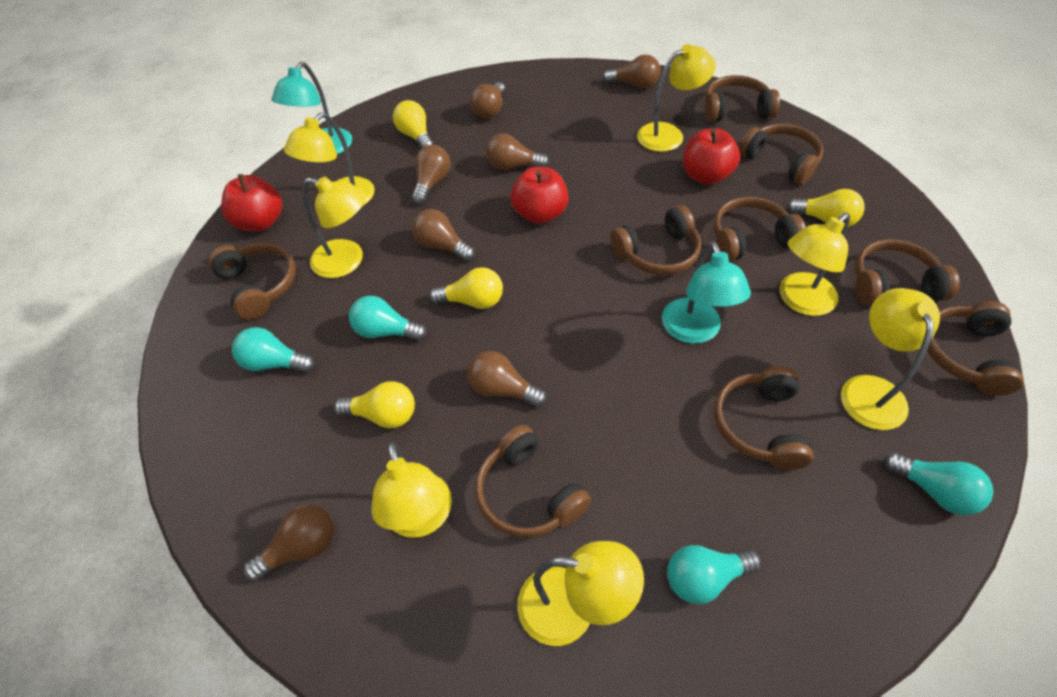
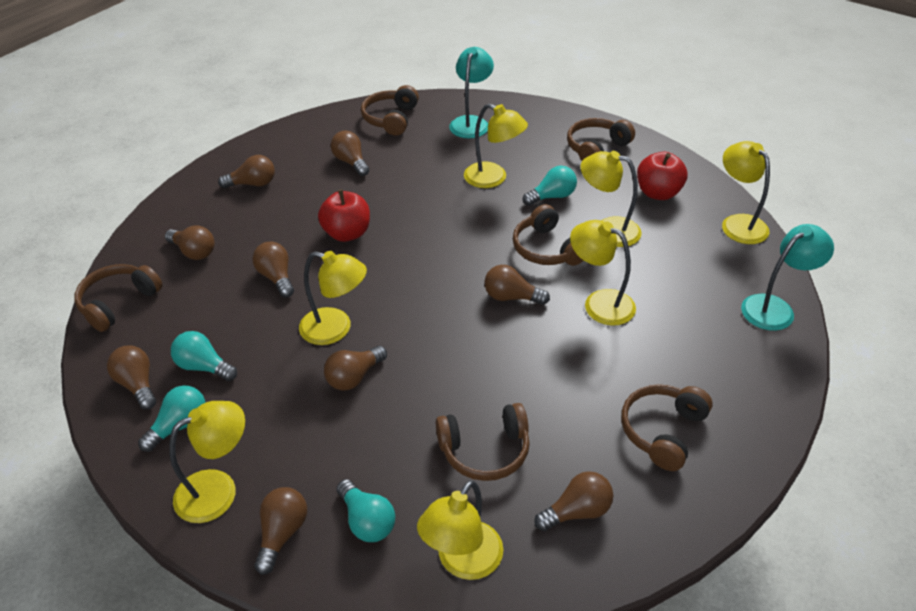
brown headphones: [209,242,296,320] [475,425,591,538] [610,205,701,275] [705,75,780,122] [714,197,806,261] [714,366,814,470] [739,123,824,185] [855,239,960,305] [927,301,1024,396] = 9 -> [74,264,162,332] [361,85,419,135] [436,403,530,481] [513,204,584,266] [567,118,635,161] [621,384,713,471] = 6
brown light bulb: [244,504,334,581] [412,145,450,204] [412,209,475,261] [467,351,547,407] [470,82,505,118] [486,133,549,170] [602,54,660,88] = 7 -> [107,345,156,410] [165,225,215,260] [218,155,275,188] [253,242,294,297] [254,487,307,575] [324,346,387,391] [331,131,369,176] [484,265,550,305] [534,471,613,531] = 9
red apple: [221,174,282,232] [511,167,568,224] [683,129,740,185] = 3 -> [318,189,370,242] [637,152,688,200] = 2
yellow light bulb: [334,381,415,428] [393,100,434,148] [429,267,503,309] [787,189,865,227] = 4 -> none = 0

